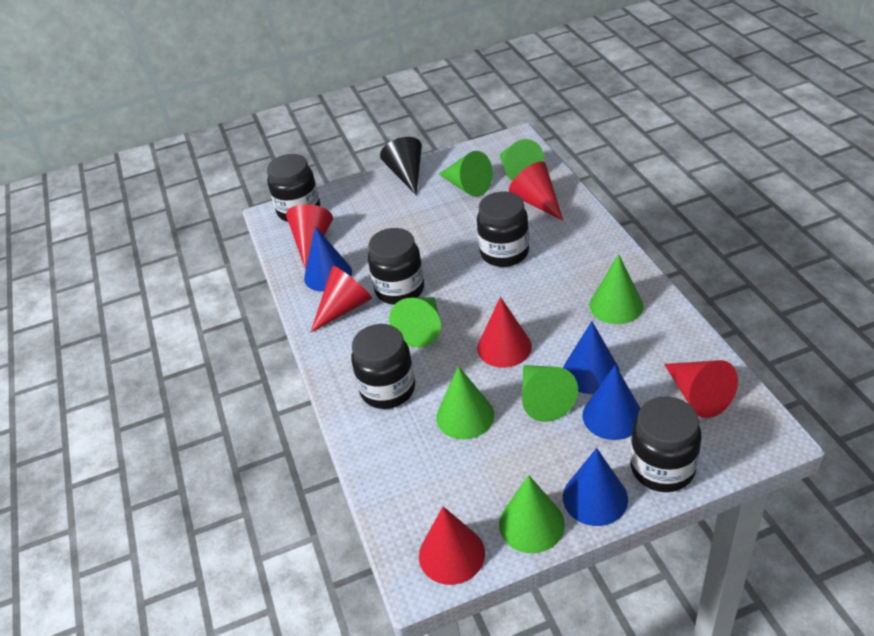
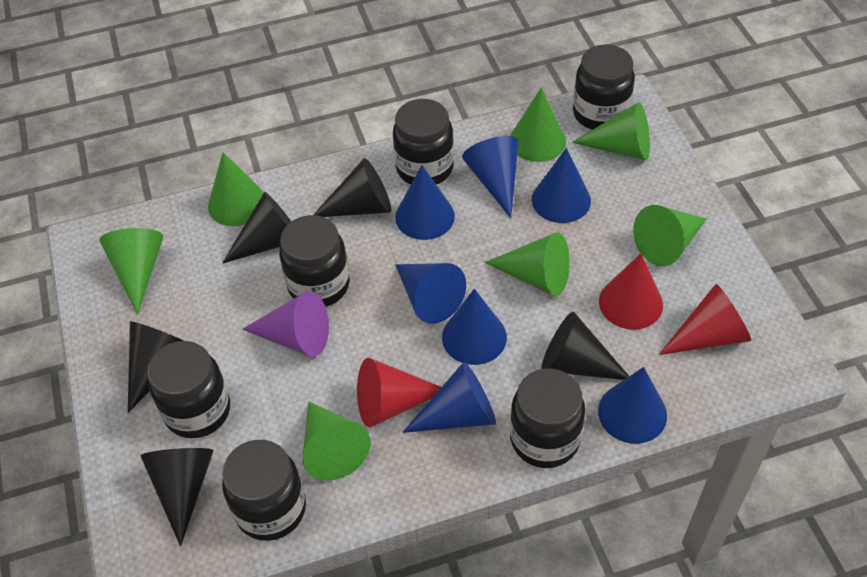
black cone: [380,137,422,195] = 1 -> [128,321,184,413] [140,448,214,546] [222,192,291,264] [313,158,391,217] [542,312,629,380] = 5
black jar: [267,154,320,222] [351,324,415,409] [368,228,424,305] [477,192,529,267] [630,397,701,492] = 5 -> [147,341,230,438] [222,440,306,541] [279,215,350,307] [393,99,454,185] [510,369,585,468] [573,45,635,130] = 6
blue cone: [304,227,352,292] [563,321,620,394] [563,448,628,526] [583,365,641,440] = 4 -> [395,165,455,240] [395,263,466,324] [403,362,496,433] [442,289,507,365] [462,136,519,218] [532,148,591,223] [598,367,667,444] = 7
purple cone: none = 0 -> [243,291,329,357] = 1
red cone: [286,204,333,269] [310,266,372,333] [419,507,485,585] [477,297,532,368] [509,161,563,221] [664,360,738,418] = 6 -> [357,358,441,427] [599,253,663,330] [659,284,751,355] = 3

